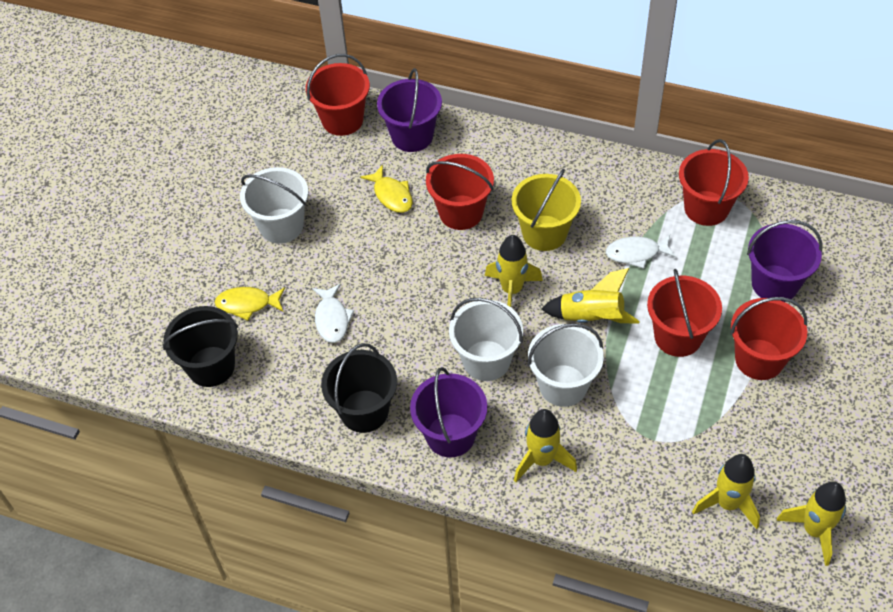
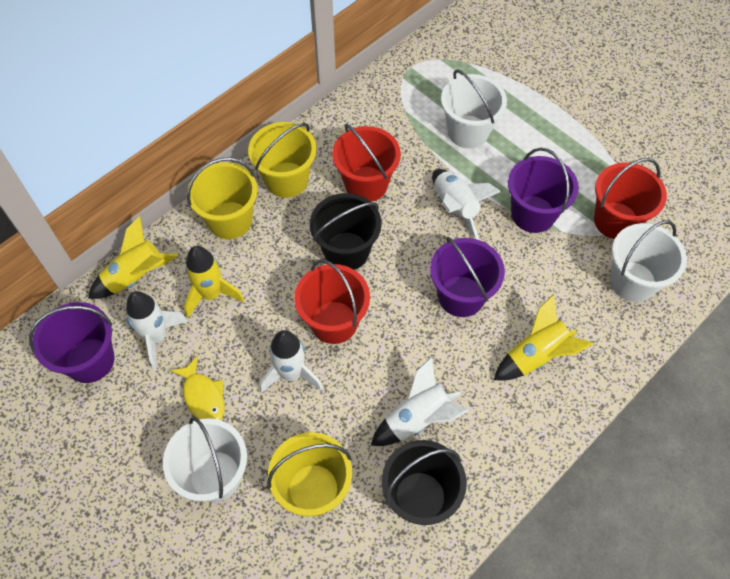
red bucket: [306,54,370,136] [426,154,494,230] [647,269,722,357] [679,139,749,226] [730,297,807,380] = 5 -> [294,259,370,344] [332,124,401,202] [594,158,667,239] = 3
white fish: [312,284,354,343] [606,235,676,269] = 2 -> none = 0
white rocket: none = 0 -> [125,291,188,370] [260,330,323,393] [371,357,469,446] [432,169,501,240] = 4
yellow bucket: [512,169,581,251] = 1 -> [187,157,258,239] [248,122,317,198] [267,432,352,516] = 3
yellow fish: [214,287,285,321] [360,165,413,213] = 2 -> [170,356,225,420] = 1
yellow rocket: [485,235,543,307] [514,409,577,482] [541,268,639,323] [692,454,760,529] [776,481,846,566] = 5 -> [88,216,179,299] [184,246,244,318] [494,294,593,381] = 3

